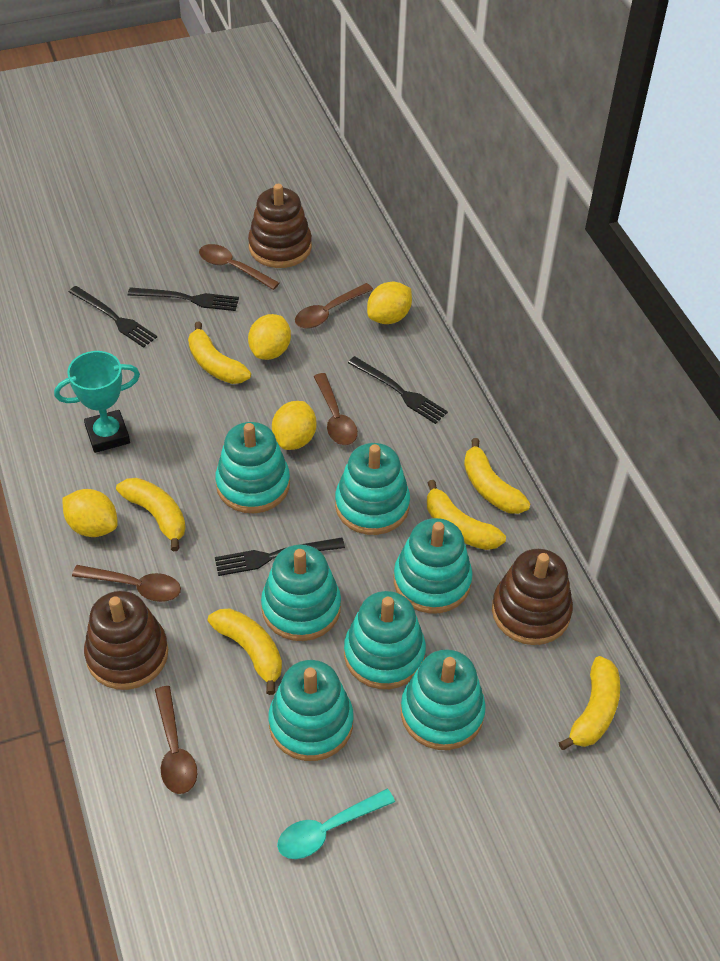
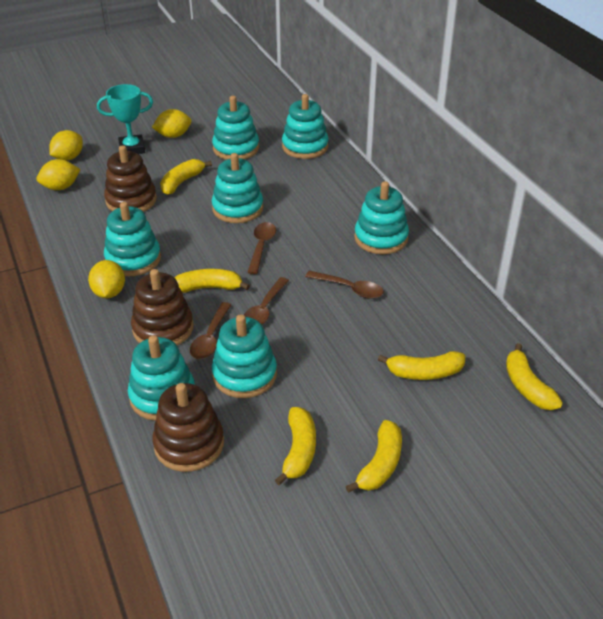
black fork: [69,286,157,348] [128,287,239,311] [215,538,345,576] [348,356,448,424] = 4 -> none = 0
brown spoon: [72,565,181,602] [155,686,197,794] [199,244,279,290] [295,283,373,329] [313,373,358,445] = 5 -> [190,302,231,359] [244,277,289,325] [247,222,276,274] [305,271,384,299] = 4
turquoise spoon: [277,789,395,859] = 1 -> none = 0

